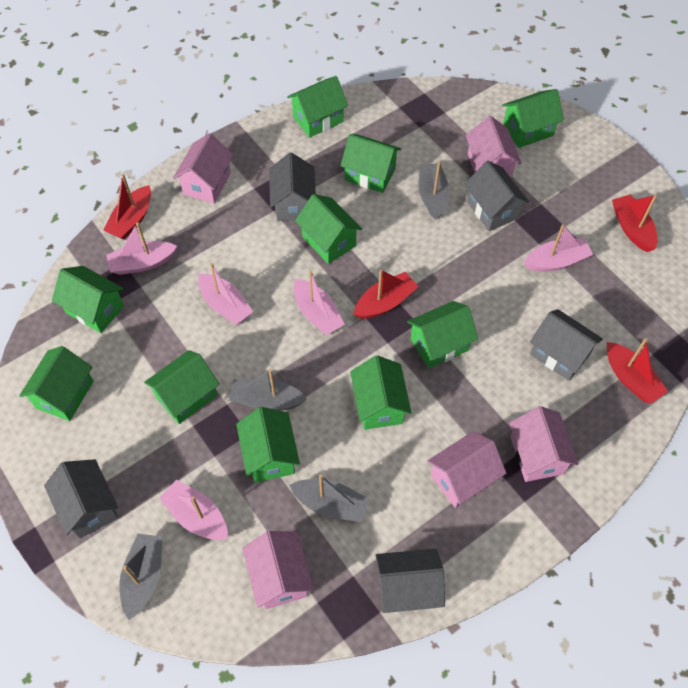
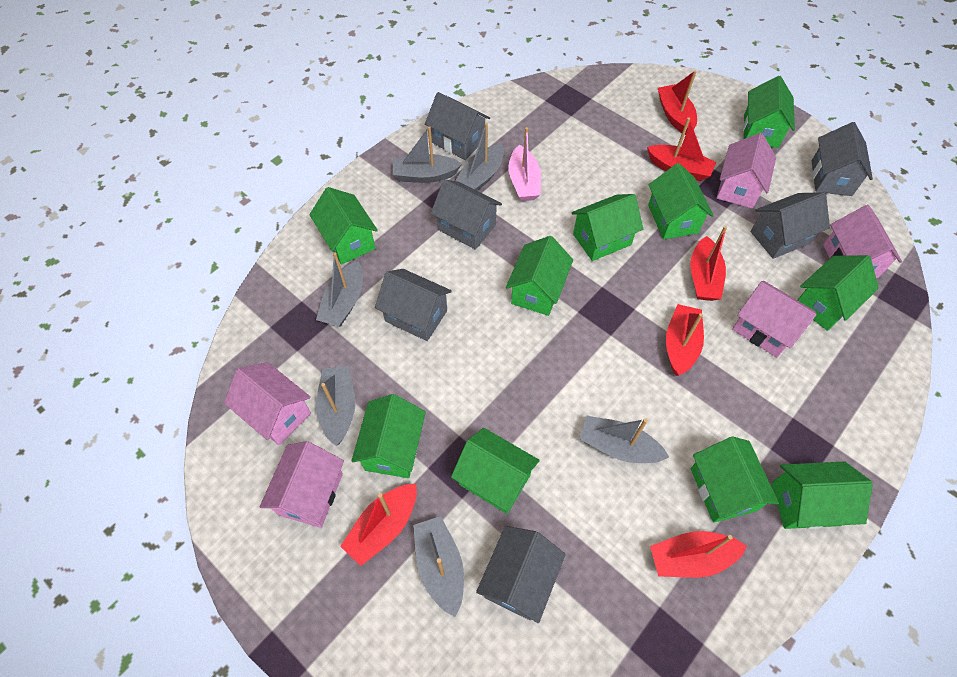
grey boat: [119,533,162,620] [229,369,307,410] [289,474,370,522] [418,161,450,220] = 4 -> [316,252,363,327] [316,366,355,446] [393,126,462,183] [413,516,464,617] [455,123,504,191] [579,416,669,463] = 6
grey house: [44,459,119,539] [269,152,316,221] [376,549,445,613] [464,161,529,231] [530,309,603,381] = 5 -> [375,269,452,341] [425,92,490,160] [431,179,502,250] [476,526,566,623] [750,192,830,259] [812,122,873,196] = 6
pink boat: [106,222,177,275] [159,480,228,540] [198,263,253,325] [294,271,345,335] [524,224,593,271] = 5 -> [509,127,541,201] = 1
red boat: [103,173,151,240] [354,269,418,319] [607,338,668,404] [612,194,658,252] = 4 -> [340,484,417,566] [647,117,716,181] [650,531,747,578] [658,70,697,135] [666,304,704,376] [690,226,727,301] = 6

